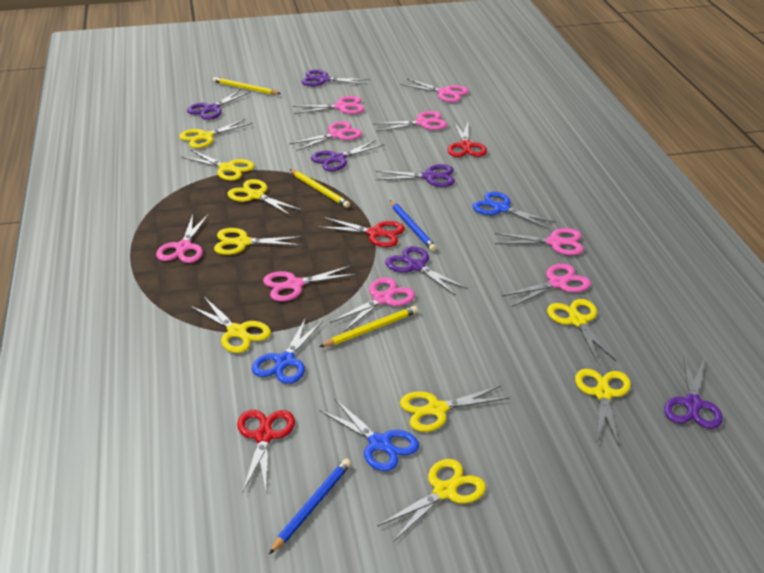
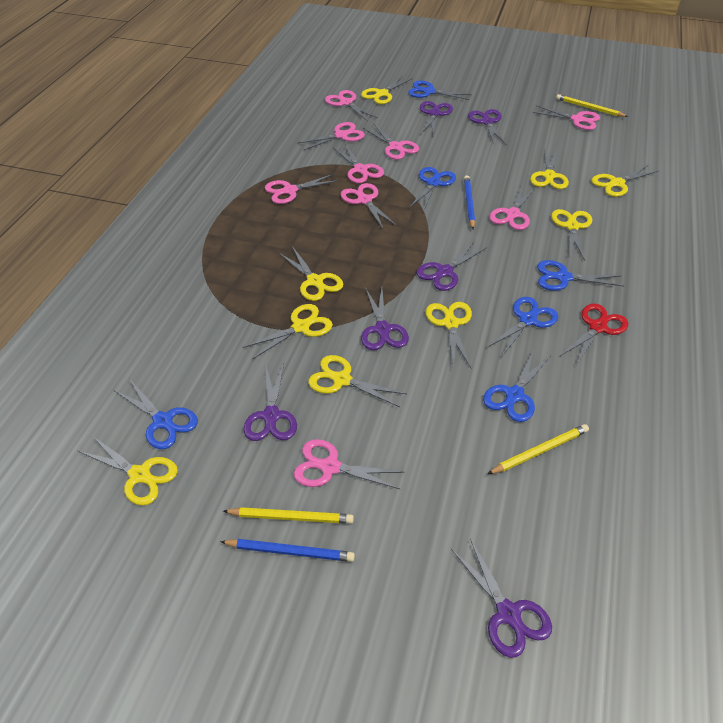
blue scissors: [252,318,323,384] [319,399,419,471] [472,192,556,229] = 3 -> [114,380,198,449] [408,81,472,100] [410,167,456,212] [483,349,550,422] [486,297,558,357] [537,260,624,291] = 6
red scissors: [237,410,295,491] [317,217,405,247] [448,122,487,157] = 3 -> [559,303,628,365] = 1

